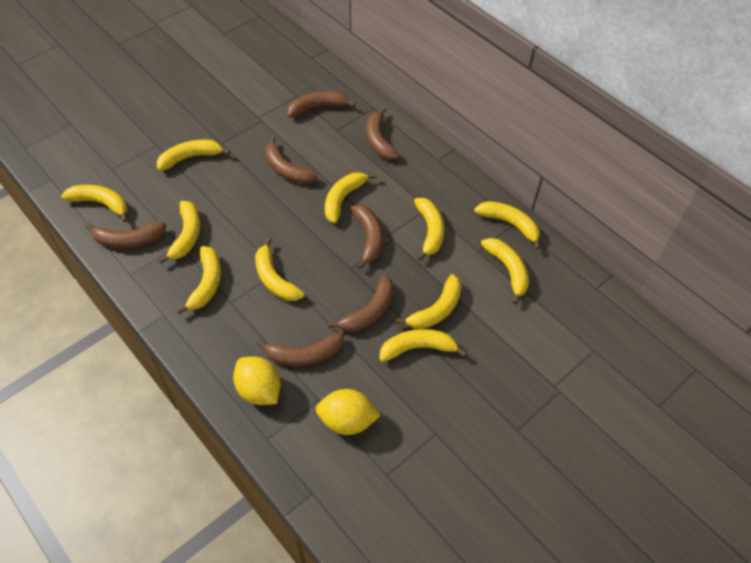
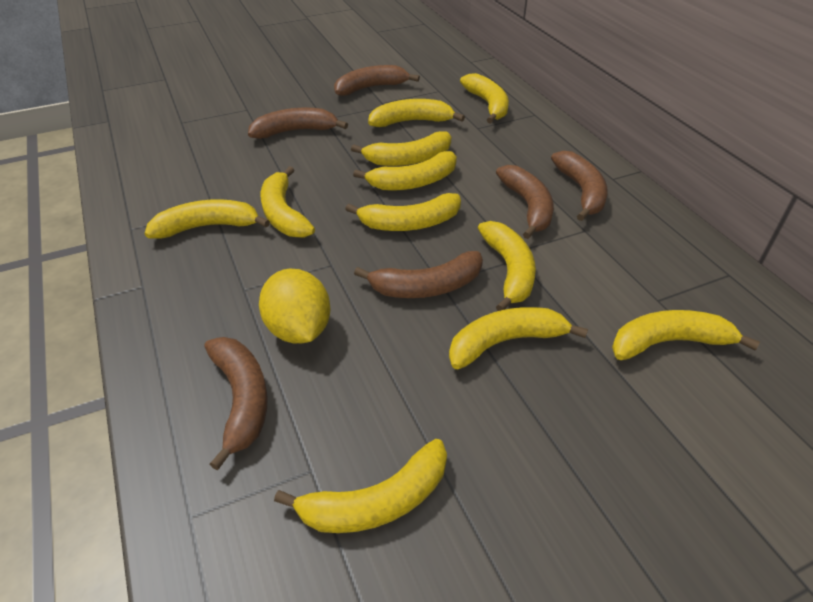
brown banana: [86,222,166,248] [256,331,344,366] [265,137,318,184] [287,91,356,118] [328,275,394,332] [351,205,383,269] [366,107,399,160] = 7 -> [204,337,268,470] [248,108,348,139] [334,65,420,96] [354,251,483,298] [496,165,554,239] [551,151,608,221] = 6
yellow lemon: [233,356,281,405] [316,389,381,435] = 2 -> [259,269,330,344] = 1

